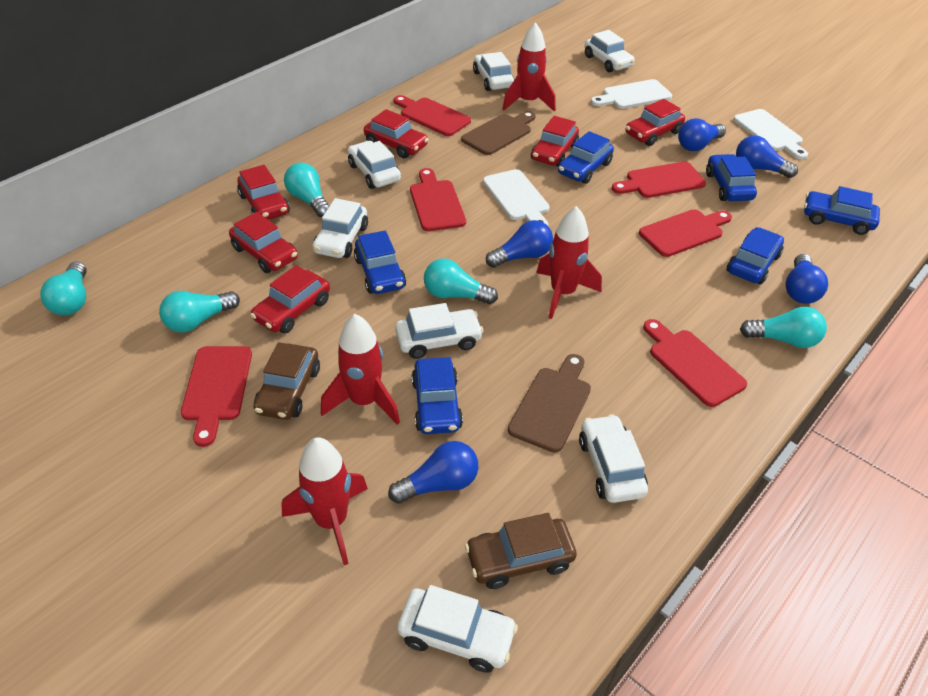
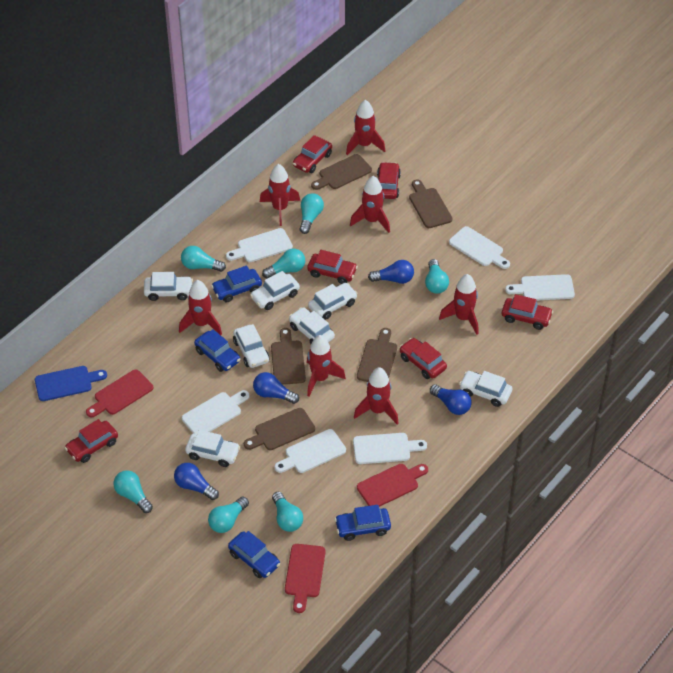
blue car: [354,230,406,294] [412,357,463,434] [558,131,614,184] [706,154,757,201] [727,227,784,284] [804,186,880,235] = 6 -> [194,329,240,372] [211,265,262,302] [228,531,280,578] [335,505,391,541] = 4
blue cutting board: none = 0 -> [35,366,107,401] = 1
blue light bulb: [388,441,478,504] [486,220,553,268] [678,118,726,151] [736,135,798,178] [785,254,828,304] = 5 -> [174,463,219,500] [253,372,299,404] [368,260,414,284] [430,384,471,415] = 4
brown car: [253,342,320,420] [465,513,577,589] = 2 -> none = 0
brown cutting board: [461,111,536,155] [508,354,591,453] = 2 -> [244,408,315,450] [271,328,306,385] [311,154,372,190] [357,328,397,382] [409,179,453,228] = 5
red cutting board: [181,346,252,447] [394,95,471,136] [410,168,466,231] [611,161,706,198] [639,209,732,257] [643,319,747,407] = 6 -> [86,369,153,417] [285,544,326,613] [357,464,428,507] = 3
red rocket: [282,437,368,565] [321,314,400,425] [502,22,556,112] [536,206,602,319] = 4 -> [179,280,222,335] [260,164,300,226] [307,335,346,397] [346,100,385,155] [350,176,390,233] [354,367,399,425] [439,274,478,335] = 7
turquoise light bulb: [40,262,87,315] [159,291,240,333] [284,163,329,217] [424,259,498,304] [740,307,827,348] = 5 -> [113,470,153,513] [181,246,226,272] [208,497,249,533] [262,249,305,278] [272,492,303,532] [300,193,324,234] [425,259,449,294] = 7
white cutting board: [483,169,550,226] [591,79,672,109] [733,109,808,159] = 3 -> [182,390,249,434] [226,228,293,262] [275,429,346,473] [353,433,427,464] [449,226,510,269] [505,274,575,301] = 6

